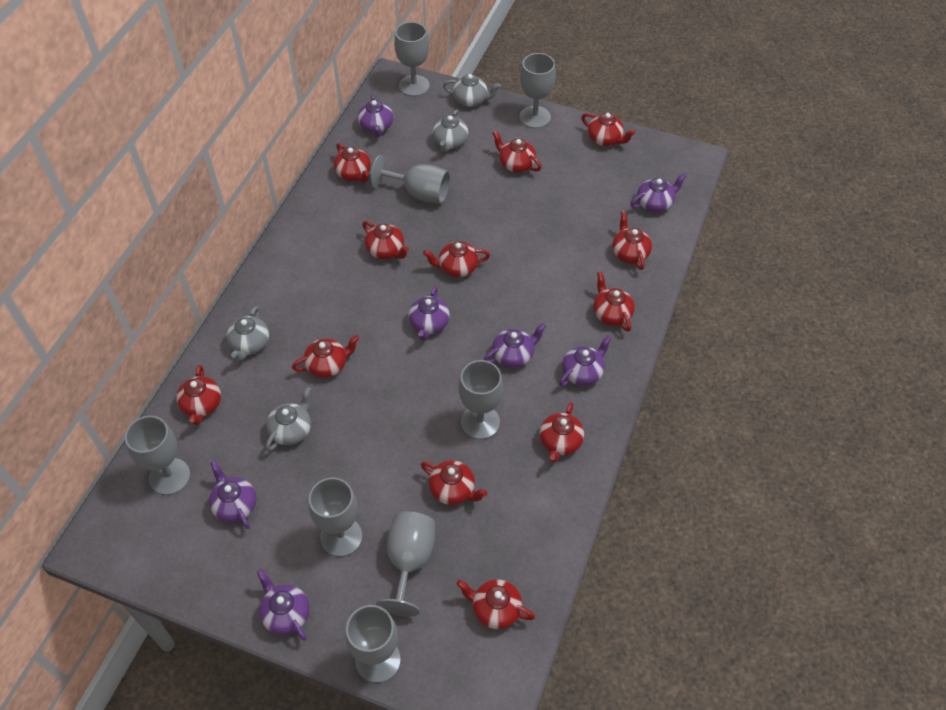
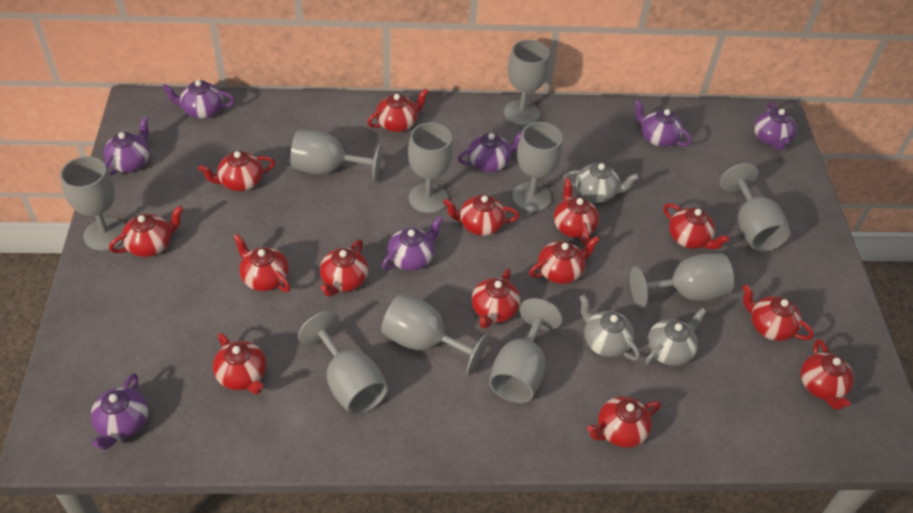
grey goblet: [125,416,190,495] [309,477,362,557] [345,605,401,683] [371,155,450,204] [376,511,436,617] [394,22,429,96] [459,360,503,439] [520,53,556,128] = 8 -> [60,156,125,251] [290,130,382,182] [298,311,388,415] [381,293,489,376] [408,123,453,213] [489,298,563,403] [504,40,550,126] [513,122,563,212] [630,253,734,309] [720,163,790,252] = 10
grey teapot: [227,306,269,361] [266,387,311,451] [432,109,468,152] [443,74,501,107] = 4 -> [563,163,639,202] [579,295,640,361] [645,308,707,366] = 3
red teapot: [176,365,221,425] [292,335,359,378] [334,143,371,183] [362,221,409,259] [421,460,487,505] [423,241,490,277] [456,579,535,629] [492,130,542,173] [540,402,584,462] [581,113,635,146] [593,272,635,332] [612,211,652,270] = 12 -> [109,206,183,257] [198,151,275,191] [213,333,266,395] [233,233,291,292] [320,239,368,297] [367,88,429,132] [443,195,519,236] [472,268,520,329] [529,236,600,284] [554,178,599,245] [587,396,661,448] [664,203,730,249] [742,284,814,341] [801,339,854,410] = 14

